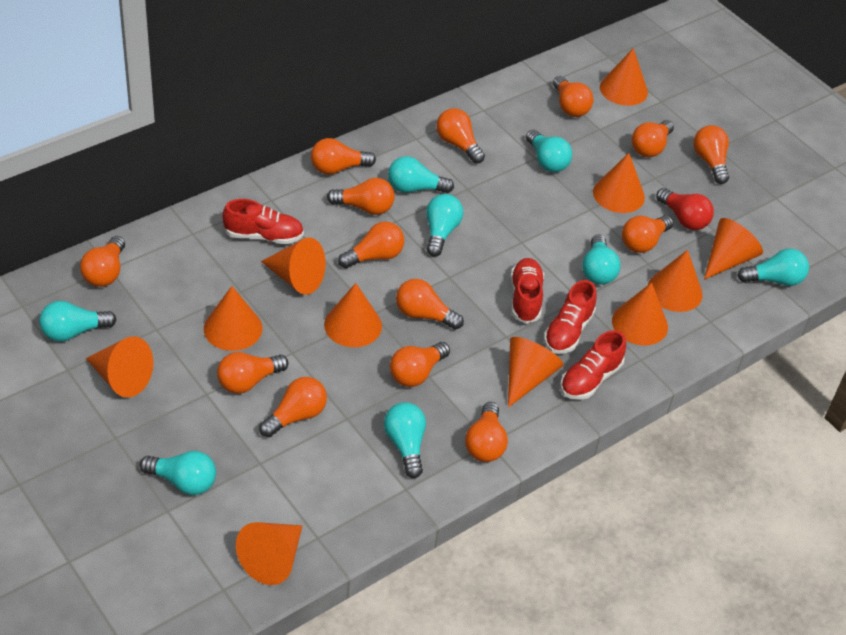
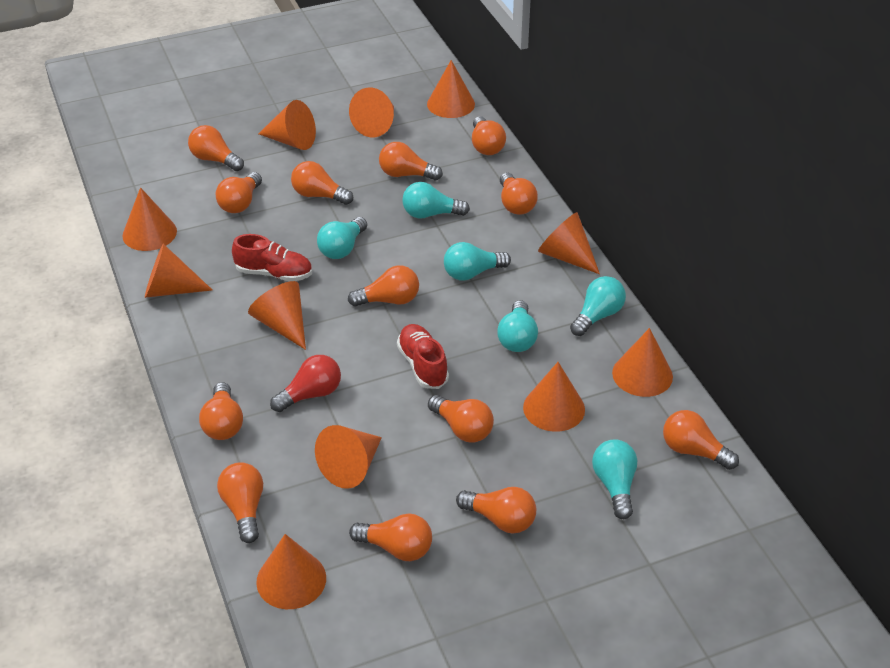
orange light bulb: [80,236,125,287] [217,352,288,394] [259,377,327,437] [311,138,376,175] [327,178,395,215] [338,221,404,269] [390,342,450,387] [396,279,464,330] [436,108,485,164] [465,402,508,462] [553,76,594,117] [622,215,674,253] [632,120,674,157] [693,125,729,184] = 14 -> [188,125,244,171] [199,382,243,440] [215,172,262,213] [217,462,263,543] [291,161,353,205] [348,265,419,307] [349,513,432,561] [379,142,443,180] [428,395,494,443] [456,487,536,534] [472,116,506,155] [500,173,538,215] [663,410,739,470] = 13
red shoe: [222,199,304,244] [510,258,544,324] [544,280,597,354] [560,330,626,400] = 4 -> [232,234,312,281] [397,324,449,389] = 2
turquoise light bulb: [39,301,117,342] [140,451,216,495] [384,402,426,478] [388,156,454,193] [426,194,463,256] [526,129,572,172] [582,235,620,285] [738,249,809,286] = 8 -> [317,217,367,259] [402,182,470,219] [444,242,511,281] [497,300,538,352] [570,276,626,336] [592,439,637,519] = 6

